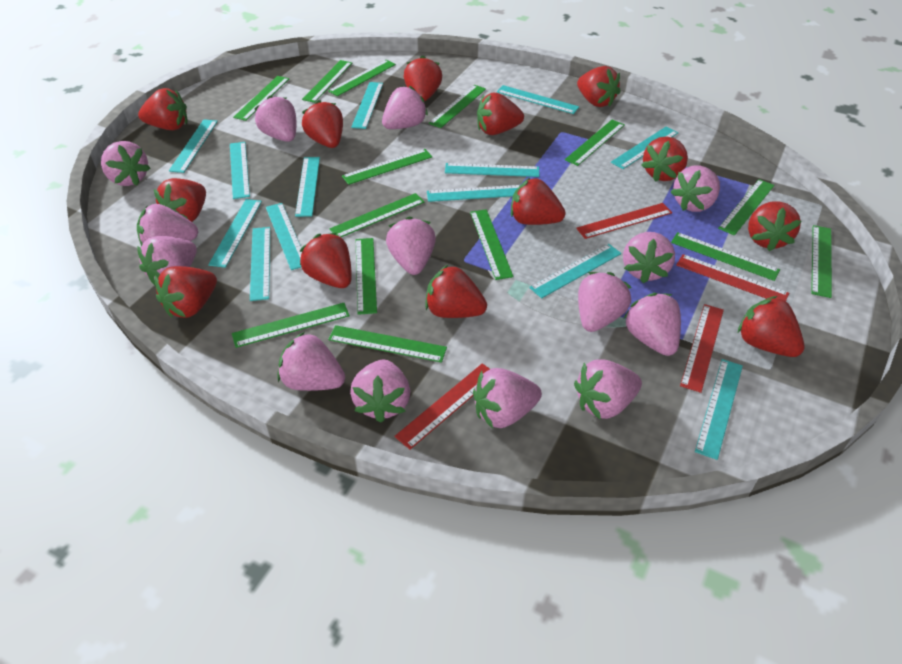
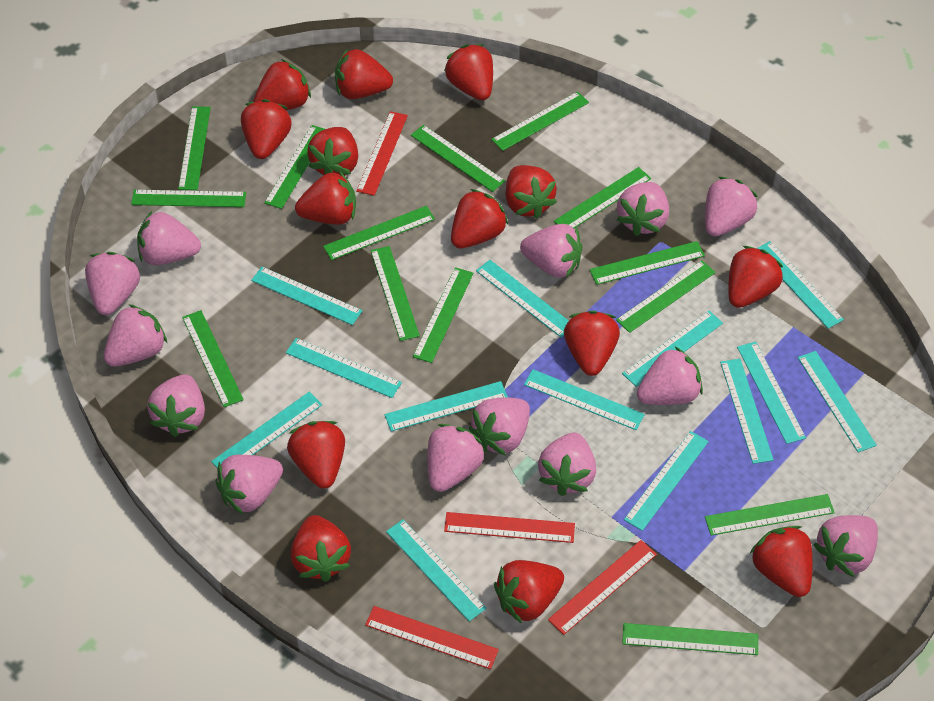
pink strawberry: [101,141,150,186] [137,204,198,246] [137,236,197,286] [254,95,297,142] [277,332,345,391] [350,359,410,423] [382,86,428,129] [386,216,436,275] [473,368,542,429] [574,359,642,419] [578,272,632,332] [623,232,675,283] [623,293,681,356] [671,165,720,212] = 14 -> [85,252,140,315] [104,304,167,367] [137,211,201,265] [147,374,205,437] [215,455,283,514] [427,424,485,492] [469,397,530,456] [520,224,582,278] [538,433,596,496] [617,182,669,236] [637,347,703,405] [705,177,758,237] [813,515,878,577] = 13
red strawberry: [138,88,187,130] [154,178,206,222] [155,266,217,318] [300,233,352,288] [302,100,343,148] [404,55,442,101] [425,265,487,318] [477,92,524,135] [511,177,565,225] [577,66,621,107] [641,136,688,182] [738,296,804,357] [748,201,801,251] = 13 -> [241,99,292,159] [253,59,311,110] [287,421,345,489] [291,515,351,582] [295,171,356,225] [307,127,358,176] [335,49,393,99] [444,44,493,100] [451,189,508,248] [494,560,564,624] [506,165,557,219] [564,311,620,376] [728,246,783,308] [750,526,813,597] = 14

